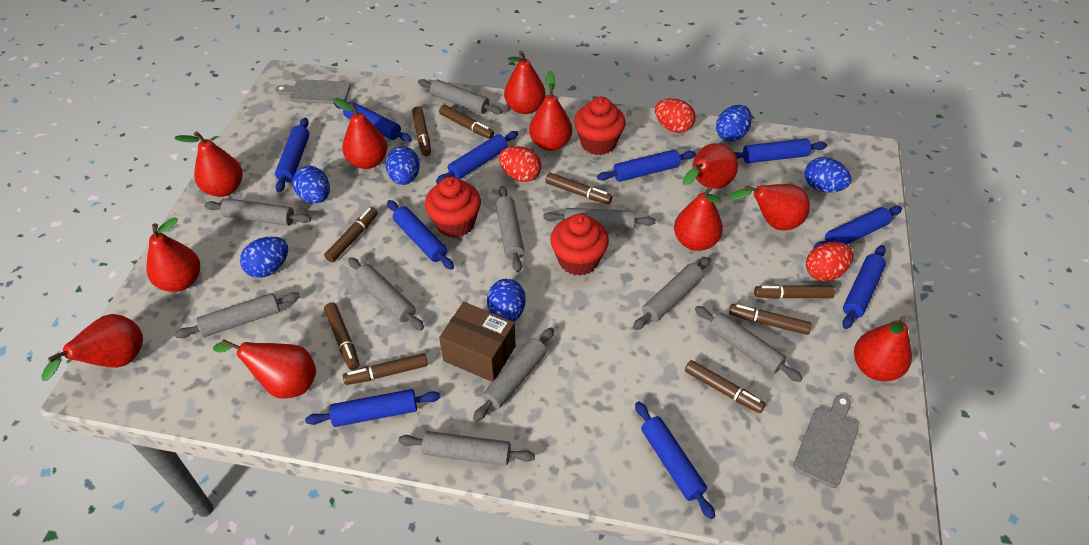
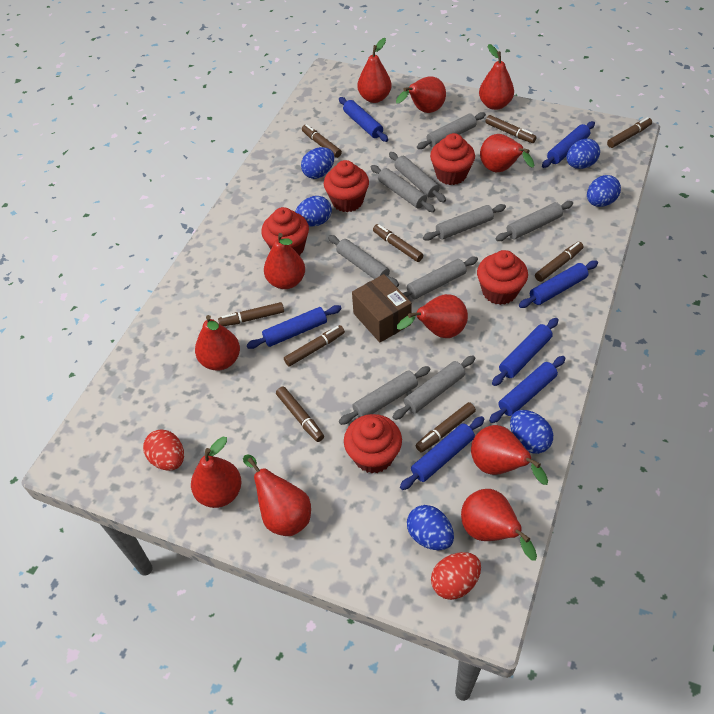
blue rolling pin: [275,118,309,192] [305,389,440,427] [334,101,412,142] [387,200,454,270] [436,131,518,184] [597,150,696,182] [635,401,715,519] [734,138,827,163] [813,206,902,249] [842,245,886,329] = 10 -> [247,305,342,349] [339,97,388,142] [400,416,484,490] [489,356,566,423] [492,318,559,386] [519,260,598,308] [542,121,595,168] = 7
grey cutting board: [275,79,351,104] [793,395,859,488] = 2 -> none = 0
grey rolling pin: [175,292,300,338] [205,198,311,226] [348,257,424,330] [398,431,535,466] [418,79,502,114] [473,328,554,422] [496,186,525,272] [543,208,656,230] [633,257,711,330] [695,306,803,382] = 10 -> [328,235,399,287] [339,366,430,425] [371,165,435,212] [389,152,446,202] [392,356,475,420] [403,257,478,299] [417,112,486,149] [423,204,506,241] [495,201,573,241] = 9
red cupcake: [425,177,481,238] [550,213,609,276] [574,97,626,155] = 3 -> [261,207,309,256] [324,160,369,212] [344,414,402,473] [430,133,475,185] [477,250,528,305] = 5
red egg: [499,146,541,182] [655,98,695,133] [806,242,854,281] = 3 -> [143,429,184,471] [431,552,481,600] = 2

